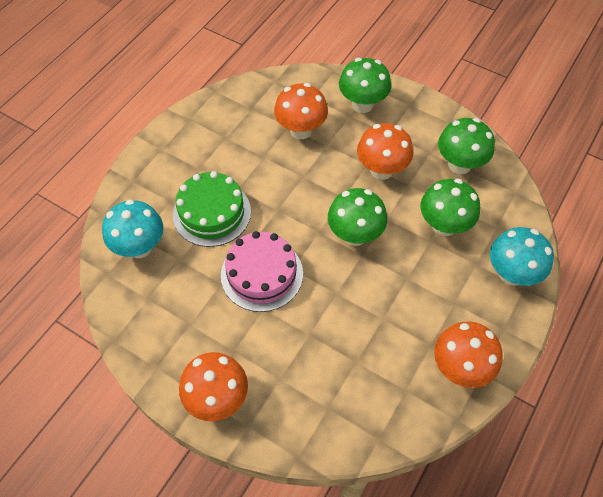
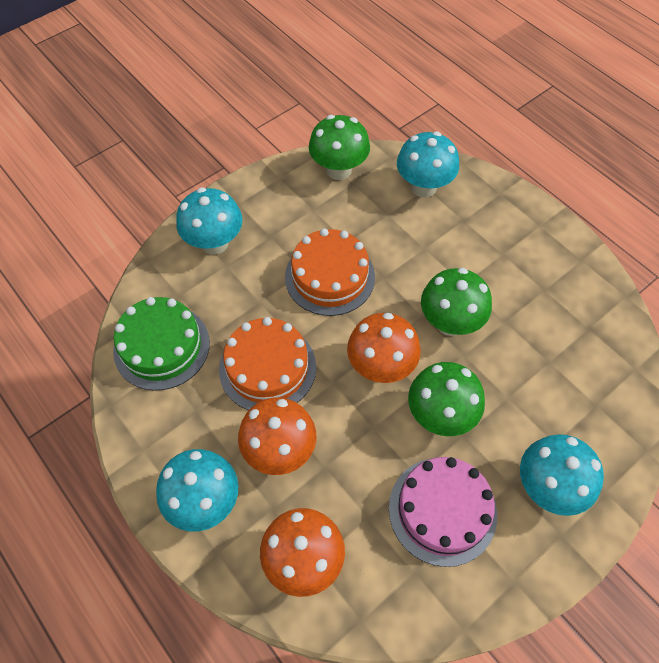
green mushroom: [328,188,387,246] [339,58,391,113] [421,179,480,236] [438,118,495,174] = 4 -> [309,115,370,180] [408,362,485,436] [421,268,492,336] = 3
orange cake: none = 0 -> [219,317,316,410] [285,228,375,316] = 2
orange mushroom: [179,352,248,421] [274,83,328,139] [357,123,413,180] [434,321,503,388] = 4 -> [238,397,316,475] [260,508,345,597] [347,313,421,383] = 3
turquoise mushroom: [102,200,163,258] [490,227,554,286] = 2 -> [156,449,239,532] [176,187,243,255] [397,131,459,197] [520,434,604,516] = 4

